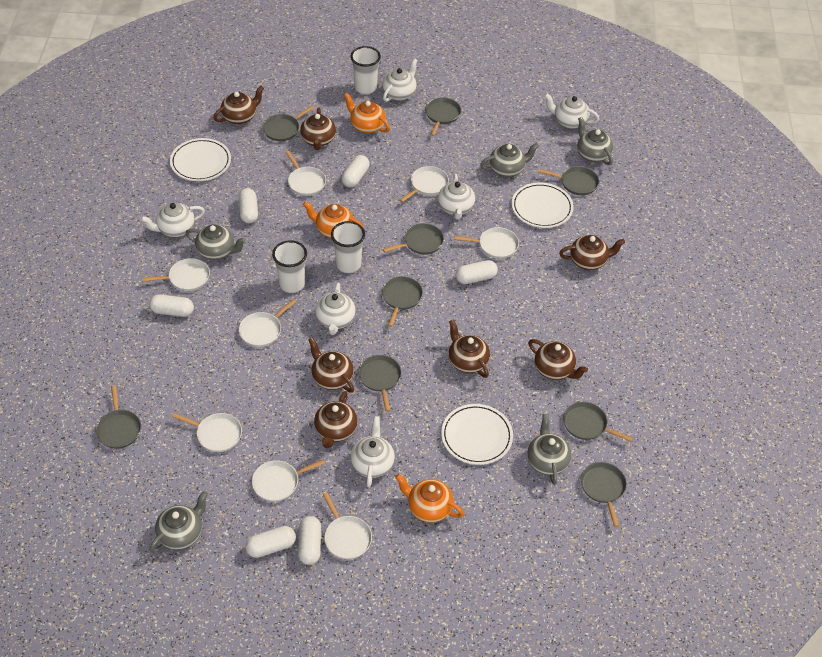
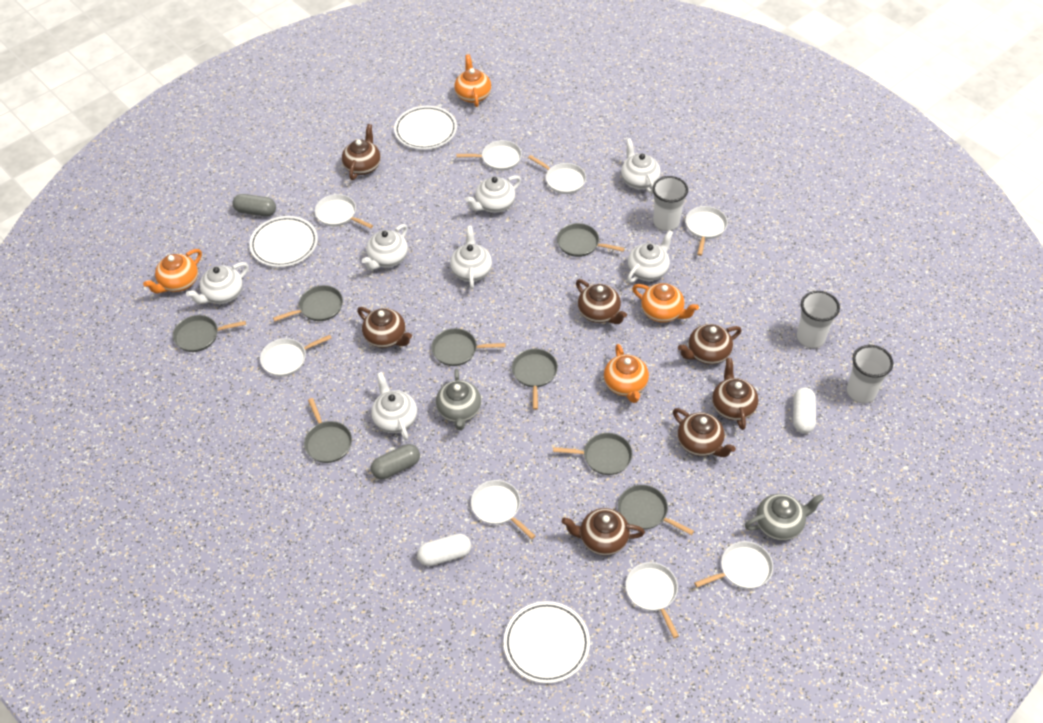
grey capsule: none = 0 -> [232,194,276,216] [371,444,420,479] = 2
grey pan: [96,385,141,449] [262,105,314,141] [358,355,402,412] [382,276,423,327] [383,223,444,255] [425,98,461,136] [538,166,599,195] [563,402,633,442] [581,462,627,527] = 9 -> [173,315,246,352] [273,285,343,321] [304,398,352,463] [431,328,506,366] [512,349,558,410] [553,433,632,475] [557,223,625,257] [618,485,694,535] = 8
grey teapot: [149,491,208,553] [186,225,246,260] [480,143,539,177] [527,414,571,485] [577,117,613,165] = 5 -> [436,369,481,430] [745,494,824,541] = 2
orange teapot: [303,201,364,238] [344,93,390,133] [395,474,464,523] = 3 -> [143,249,202,293] [454,54,491,107] [604,344,649,403] [632,283,699,322] = 4
white capsule: [149,294,194,317] [238,188,258,223] [245,526,296,558] [298,516,321,565] [342,155,370,187] [456,260,498,284] = 6 -> [417,534,471,566] [793,387,816,433] = 2
white teapot: [140,202,205,237] [315,283,356,335] [351,416,395,487] [382,58,418,102] [438,174,475,220] [544,93,599,128] = 6 -> [186,262,249,304] [362,224,408,270] [371,372,417,440] [450,225,492,289] [465,175,521,213] [621,138,661,194] [627,230,673,283] = 7

